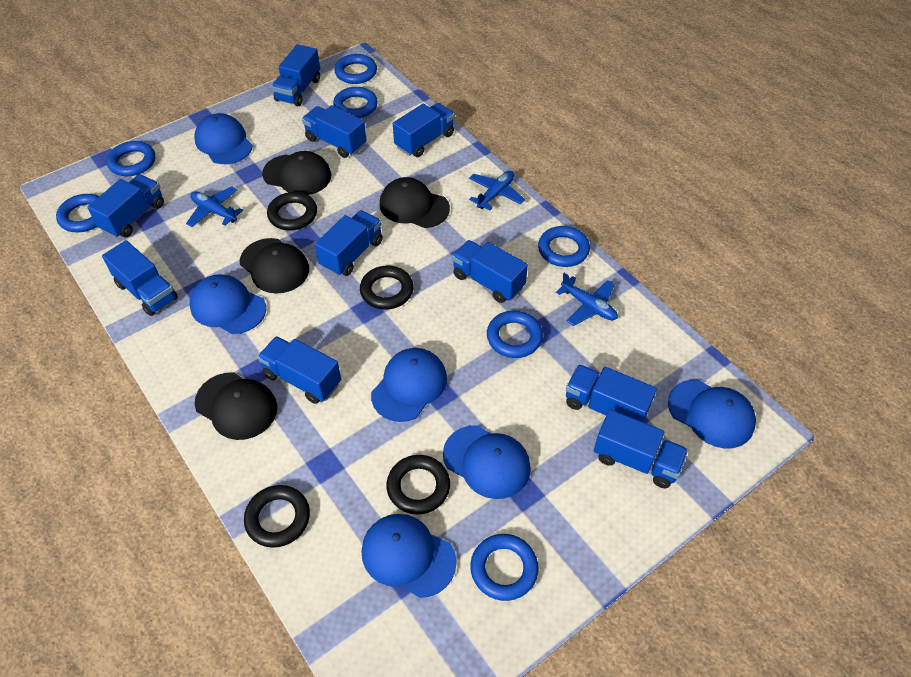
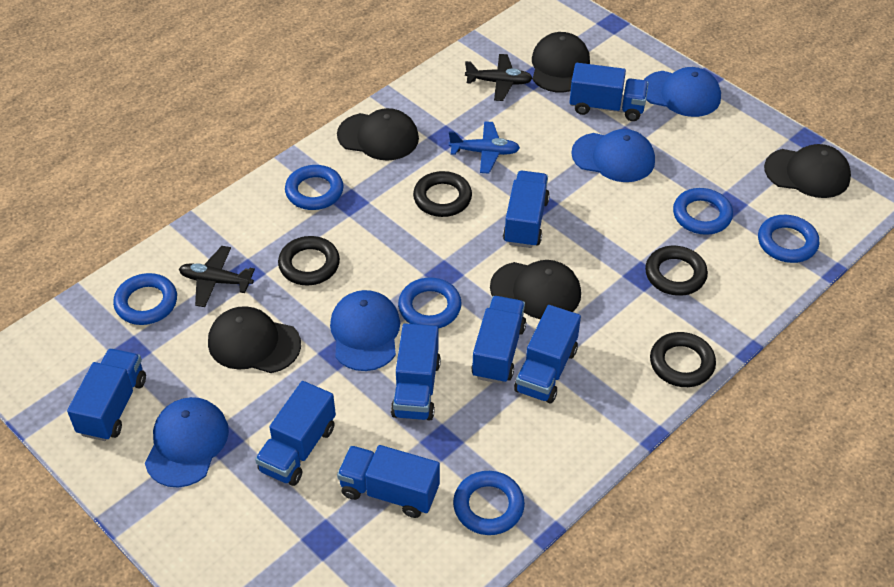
black cap: [195,372,277,440] [240,238,309,294] [262,151,331,195] [379,177,450,228] = 4 -> [208,306,301,373] [337,108,419,161] [490,260,581,319] [532,32,590,93] [764,144,851,198] = 5
black plane: none = 0 -> [179,246,255,307] [465,54,533,101] = 2
blue cap: [189,274,266,334] [194,113,253,164] [361,514,457,598] [371,348,447,422] [443,425,531,499] [668,380,756,449] = 6 -> [145,397,229,487] [330,290,400,371] [571,129,655,182] [644,67,721,117] = 4
blue plane: [186,186,243,227] [469,171,525,210] [556,273,618,326] = 3 -> [449,121,520,173] = 1
blue ring: [56,194,99,232] [107,141,155,176] [333,87,378,118] [334,54,377,84] [470,534,539,601] [487,310,543,358] [538,226,590,267] = 7 -> [113,273,177,325] [285,165,344,210] [398,277,462,328] [453,471,525,535] [673,188,733,235] [758,215,820,263] = 6
blue truck: [87,174,164,238] [102,240,178,316] [258,336,341,404] [271,44,320,106] [302,105,367,158] [315,210,383,276] [393,103,455,157] [452,240,528,303] [566,364,657,422] [594,409,688,488] = 10 -> [67,349,146,441] [255,381,336,486] [337,445,440,518] [391,323,441,420] [471,296,526,384] [503,171,550,248] [514,305,581,404] [569,63,649,121] = 8

